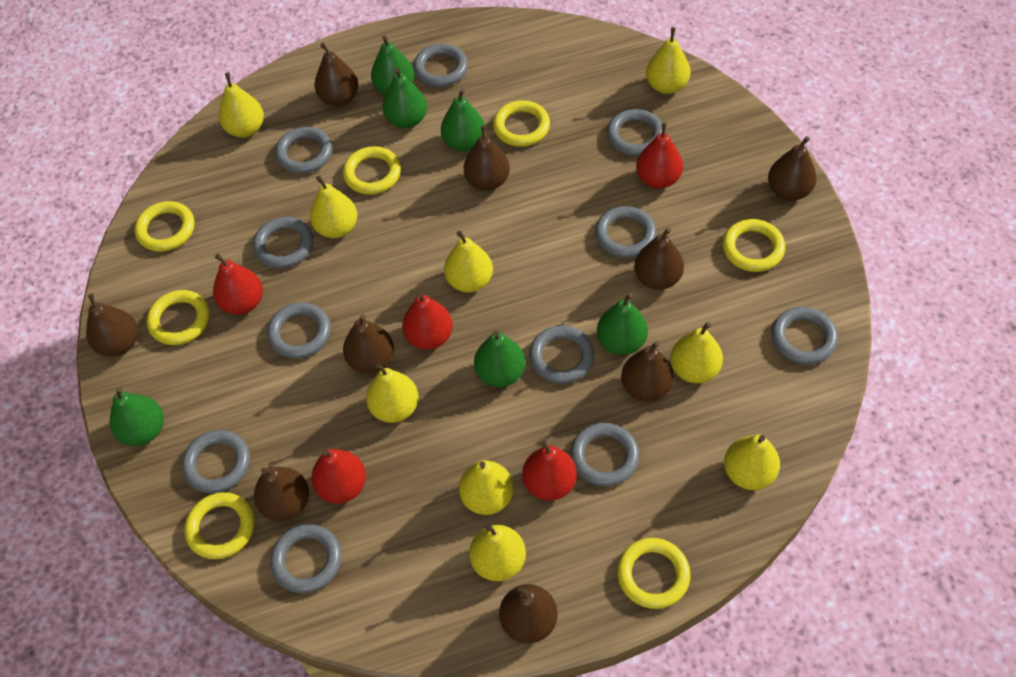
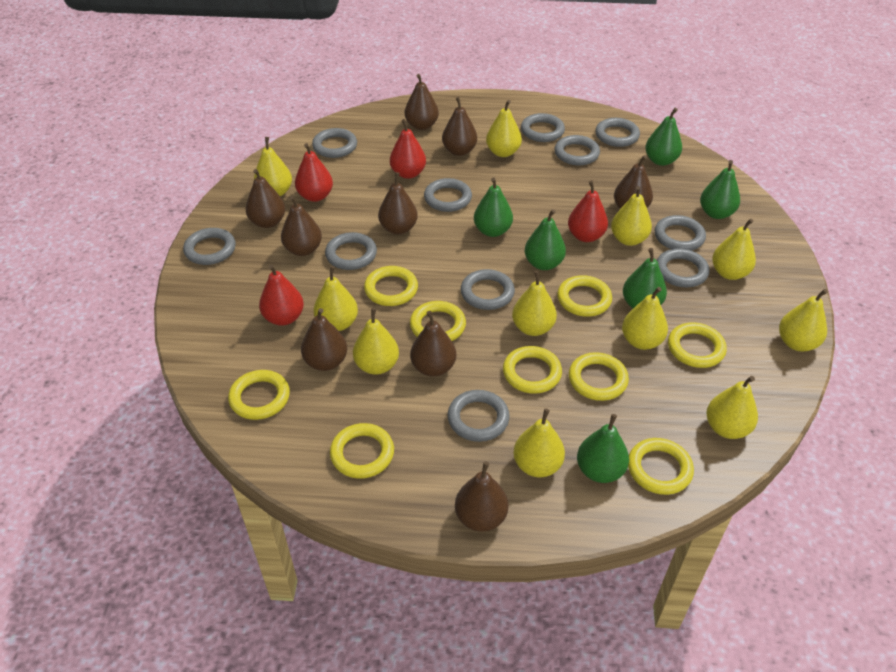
red pear: [213,254,263,315] [311,449,366,503] [402,293,453,350] [522,441,577,501] [636,122,683,189] = 5 -> [259,264,304,326] [295,143,333,202] [390,119,426,179] [568,180,608,242] = 4
yellow pear: [219,72,264,137] [310,176,358,238] [366,363,419,423] [444,231,493,292] [459,460,514,515] [469,524,526,581] [646,27,690,94] [670,322,723,383] [724,435,780,490] = 9 -> [254,137,292,196] [313,266,358,331] [353,308,399,375] [486,100,522,157] [512,271,557,336] [513,409,565,477] [611,186,652,246] [622,287,668,350] [706,376,758,439] [712,219,756,280] [779,289,828,351] = 11
yellow ring: [135,201,194,252] [147,290,209,345] [185,492,254,559] [343,146,401,195] [493,100,550,147] [617,538,690,609] [723,219,785,272] = 7 -> [228,370,290,420] [330,423,394,479] [364,266,418,306] [410,301,466,341] [503,346,562,394] [557,275,612,317] [569,352,629,401] [628,438,694,495] [668,323,727,368] = 9

